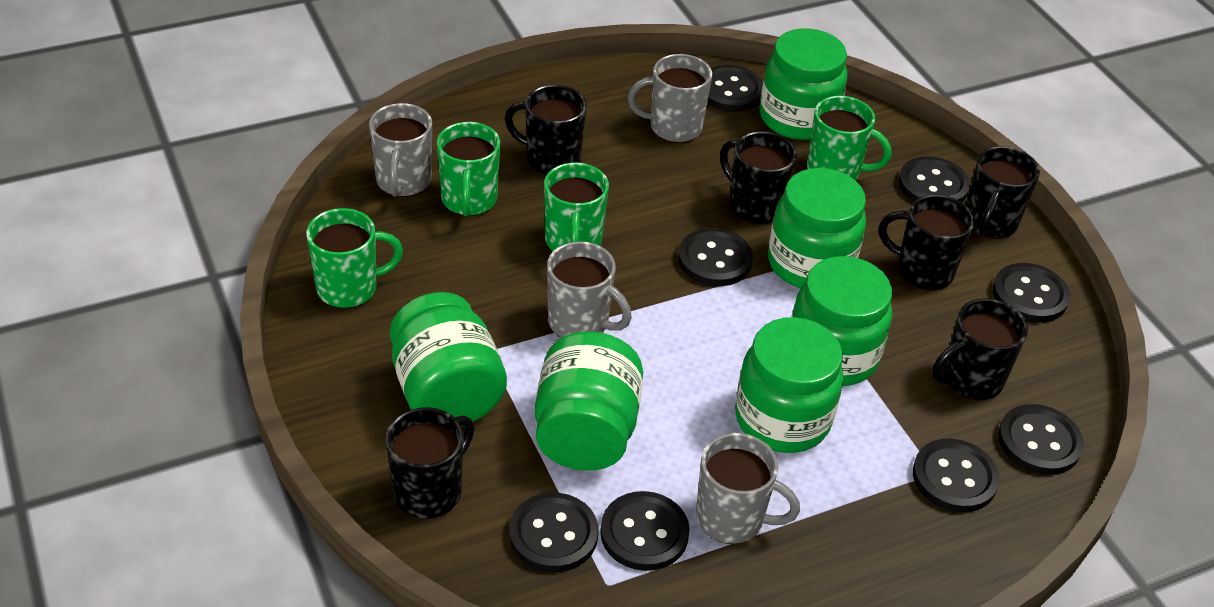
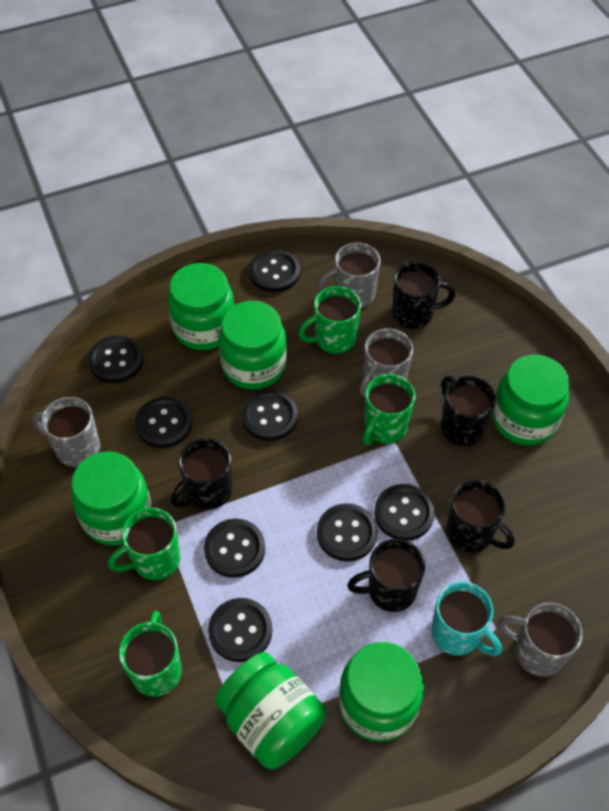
black mug: [386,407,474,519] [505,85,587,175] [720,131,797,225] [879,194,975,291] [932,298,1028,401] [966,146,1040,239] = 6 -> [171,438,232,509] [347,539,425,612] [392,262,456,329] [441,376,496,446] [447,480,514,552] = 5
turquoise mug: none = 0 -> [432,582,502,656] = 1

